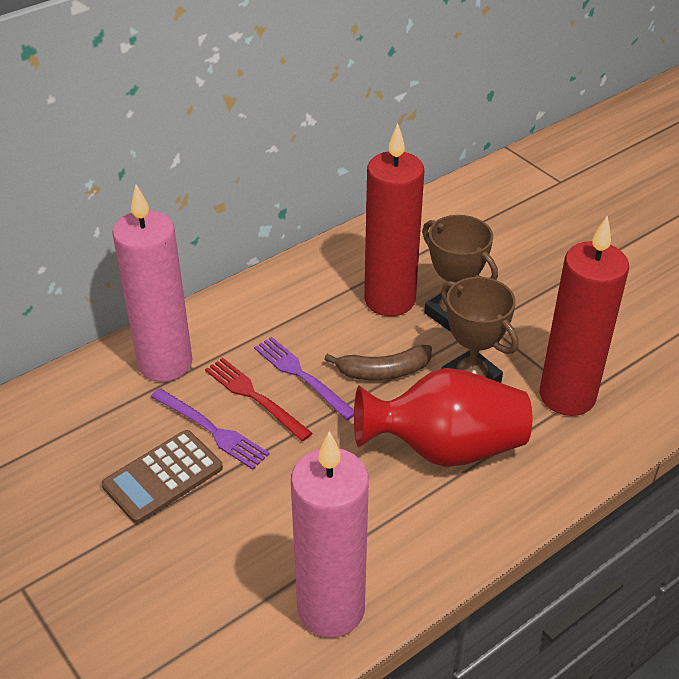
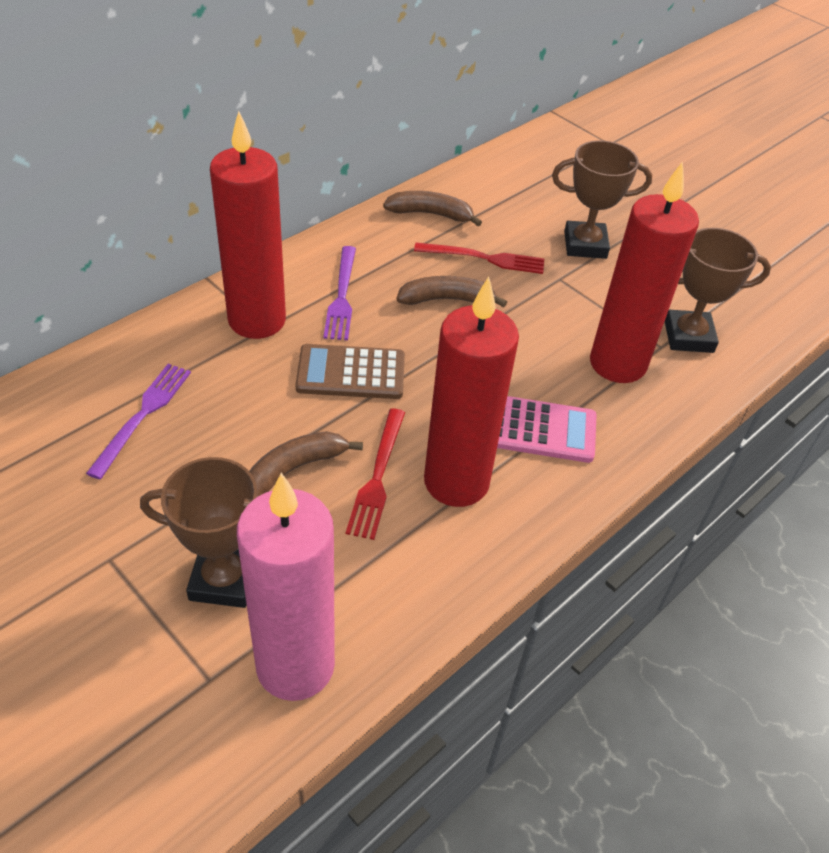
brown banana: [324,345,432,380] = 1 -> [249,431,363,496] [383,191,482,226] [397,276,507,307] = 3
brown trophy: [422,215,498,332] [441,277,518,383] = 2 -> [140,457,258,608] [552,140,652,259] [665,228,771,353] = 3
pink calculator: none = 0 -> [497,396,597,463] = 1
pink candle: [112,184,192,382] [291,431,369,638] = 2 -> [237,473,335,701] = 1
red candle: [364,124,424,316] [540,216,629,416] = 2 -> [210,111,286,339] [424,276,519,507] [590,161,699,383] = 3
red fork: [205,358,312,442] = 1 -> [346,409,405,540] [414,243,544,274] = 2
red vase: [354,368,532,467] = 1 -> none = 0

